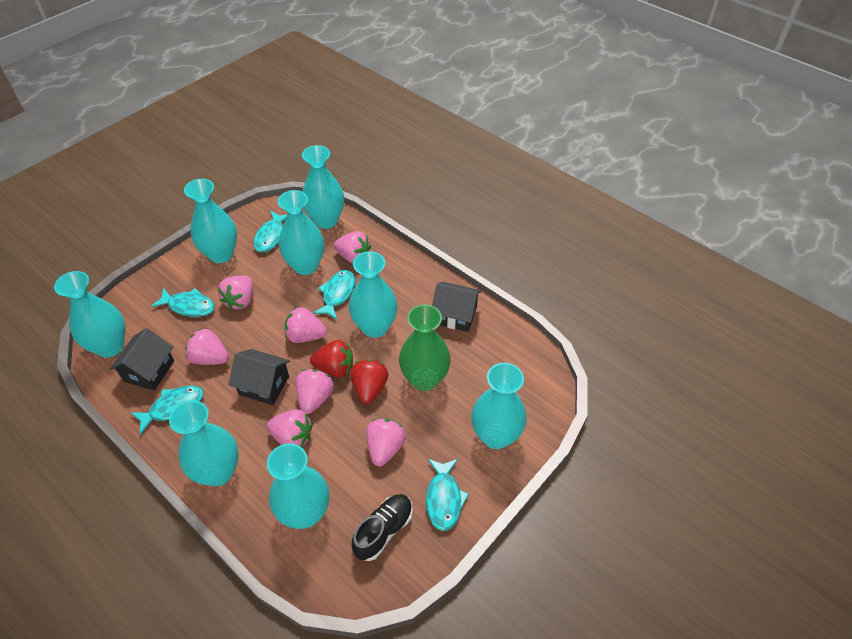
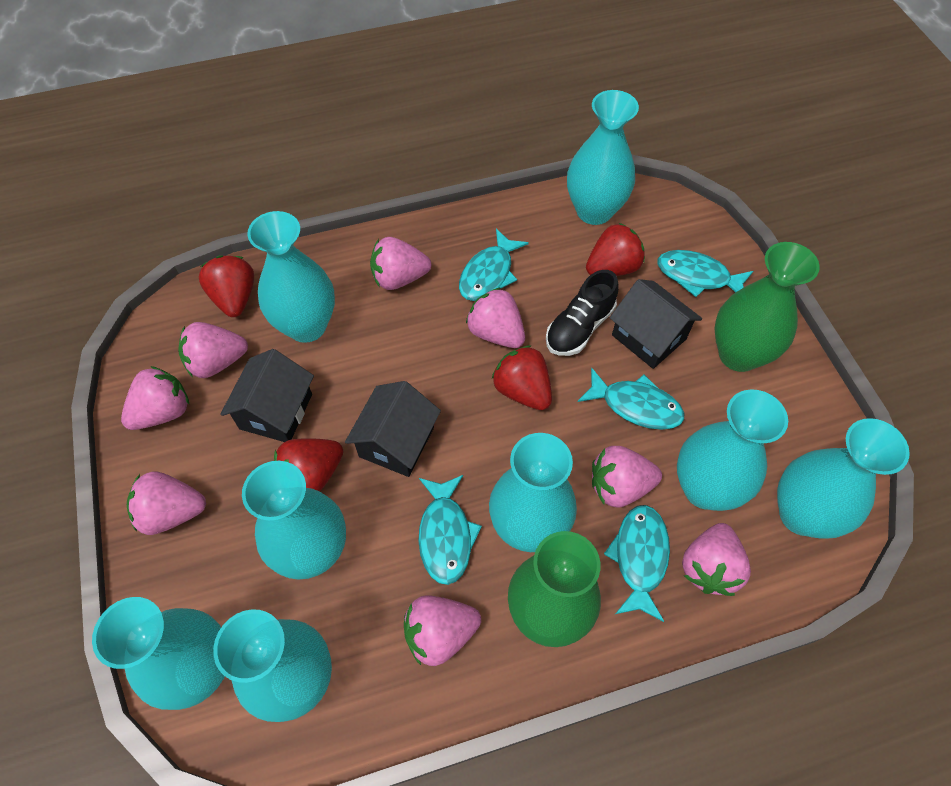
green vase: [399,304,451,391] = 1 -> [508,531,601,647] [714,242,820,372] = 2
pink strawberry: [185,328,229,365] [218,275,253,310] [266,409,313,447] [285,307,327,343] [296,369,334,414] [334,231,371,264] [366,418,406,466] = 7 -> [121,366,189,430] [126,471,206,535] [178,322,248,378] [370,237,431,290] [404,595,481,666] [466,288,525,348] [592,446,662,507] [682,523,751,596] = 8
red strawberry: [310,340,353,377] [350,360,389,404] = 2 -> [199,255,254,317] [274,438,343,491] [492,345,552,410] [586,223,645,276] = 4

